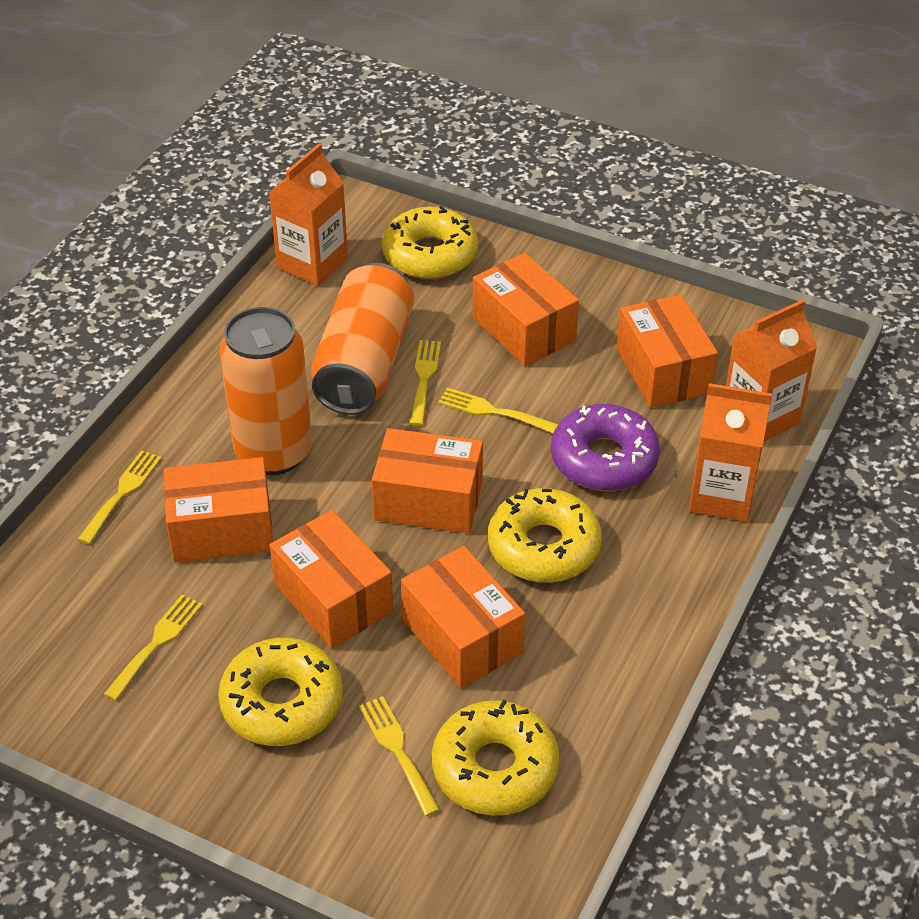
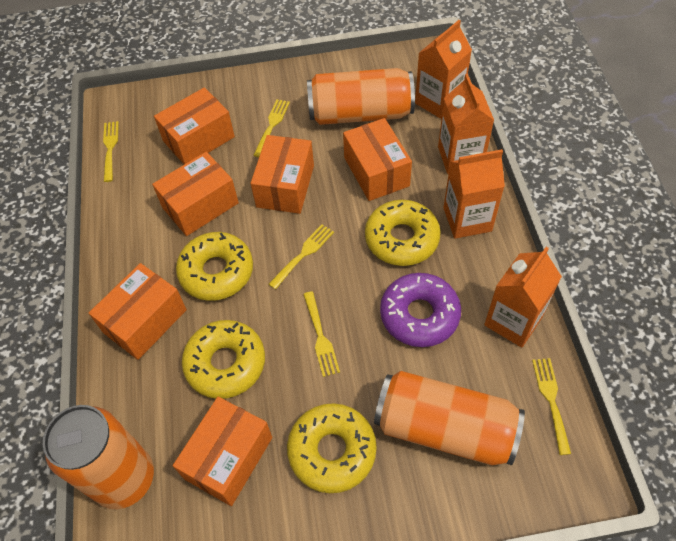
orange can: [219,307,312,475] [311,263,414,415] = 2 -> [43,405,154,509] [307,68,415,125] [374,371,525,466] = 3
orange carton: [269,144,348,286] [689,383,772,522] [726,299,817,442] = 3 -> [415,20,472,119] [438,74,494,174] [443,149,505,239] [484,247,562,348] = 4

